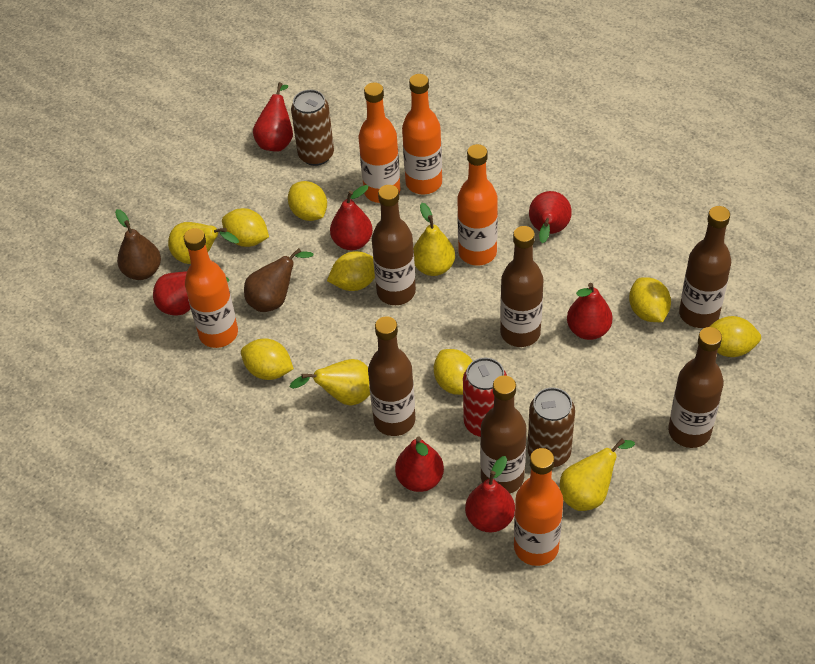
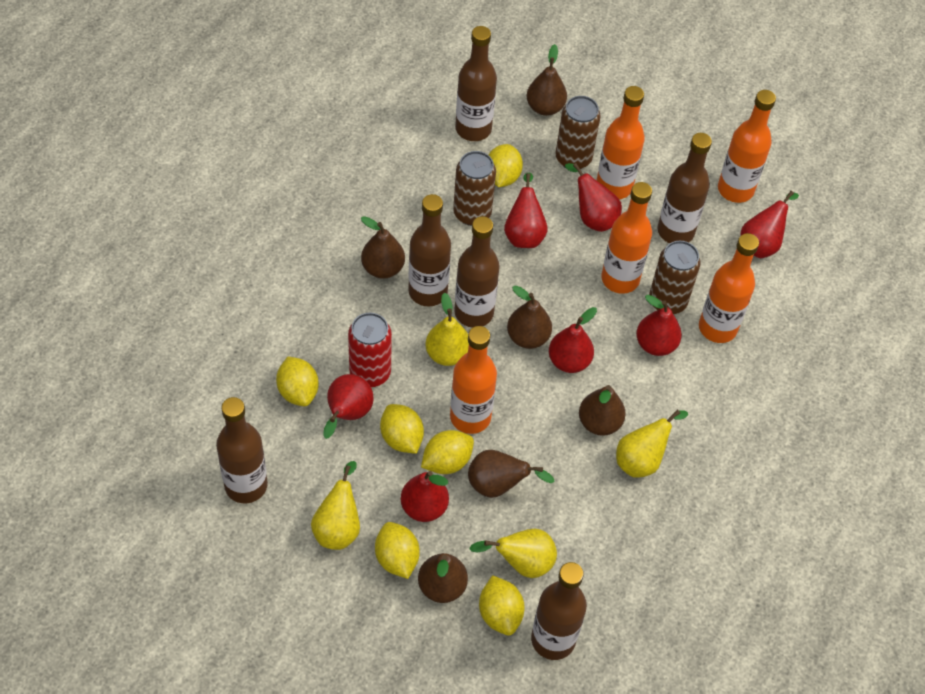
brown can: [291,90,334,166] [527,387,575,468] = 2 -> [453,151,496,226] [556,96,601,169] [649,241,700,314] = 3
brown pear: [115,209,161,280] [244,248,313,312] = 2 -> [361,216,405,279] [418,553,468,603] [468,450,555,498] [507,285,552,349] [527,44,567,116] [579,385,626,436] = 6
yellow lemon: [222,208,269,247] [241,338,294,380] [288,181,327,221] [327,251,375,291] [434,349,473,395] [629,277,671,322] [710,316,761,357] = 7 -> [276,356,319,406] [375,522,420,579] [380,404,424,454] [421,430,474,474] [479,575,525,635] [489,144,523,187] = 6

